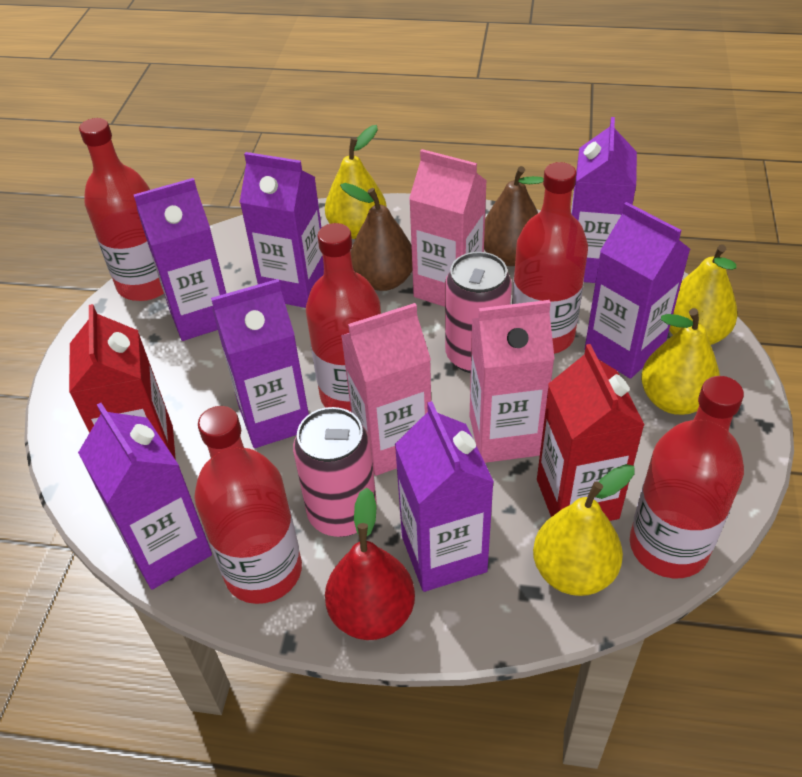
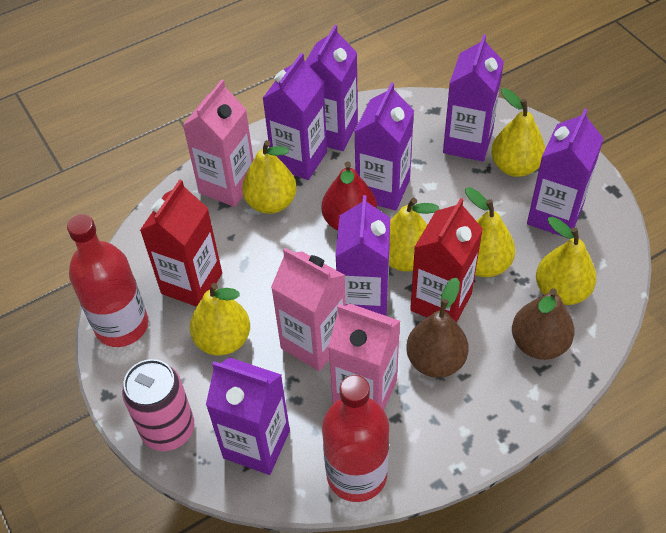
pink can: [293,407,377,537] [445,252,512,373] = 2 -> [122,359,194,451] = 1
red bottle: [79,118,164,301] [194,406,302,604] [306,223,381,412] [512,162,588,354] [630,376,744,578] = 5 -> [67,214,148,347] [322,375,389,502] = 2
yellow pear: [325,125,387,239] [533,464,635,596] [641,308,720,415] [669,244,738,345] = 4 -> [189,283,250,356] [242,140,297,214] [389,198,439,272] [465,187,515,277] [491,88,546,177] [536,217,597,305] = 6

